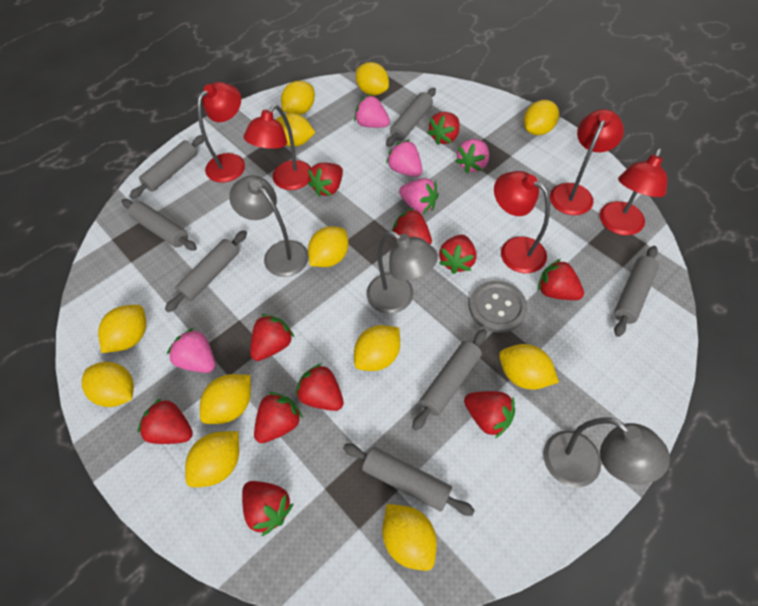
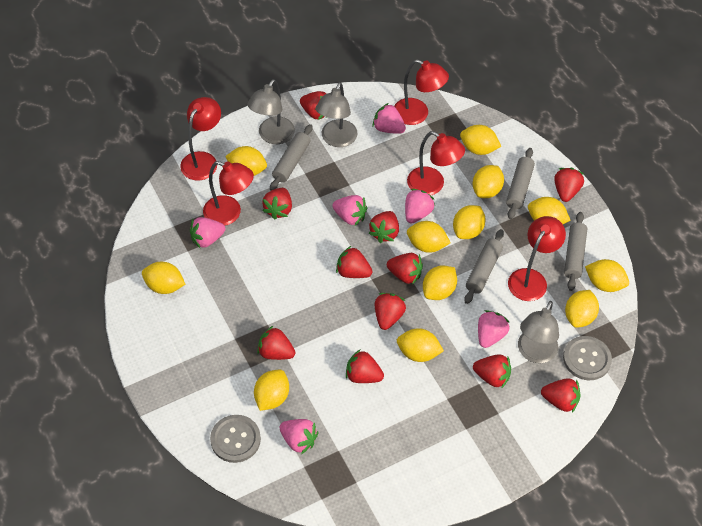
grey button: [469,281,527,333] = 1 -> [210,415,261,463] [563,336,612,380] = 2
grey rolling pin: [122,199,197,251] [130,135,204,199] [165,230,247,312] [343,444,475,516] [386,88,436,147] [412,329,487,430] [614,246,659,337] = 7 -> [270,124,312,191] [464,229,504,304] [506,148,535,219] [564,212,587,291] = 4
pink strawberry: [167,328,215,373] [354,95,390,128] [386,140,422,177] [399,178,439,214] [455,139,489,173] = 5 -> [190,217,225,249] [279,419,318,455] [332,195,367,226] [372,103,406,134] [405,189,435,224] [478,310,510,348] = 6

